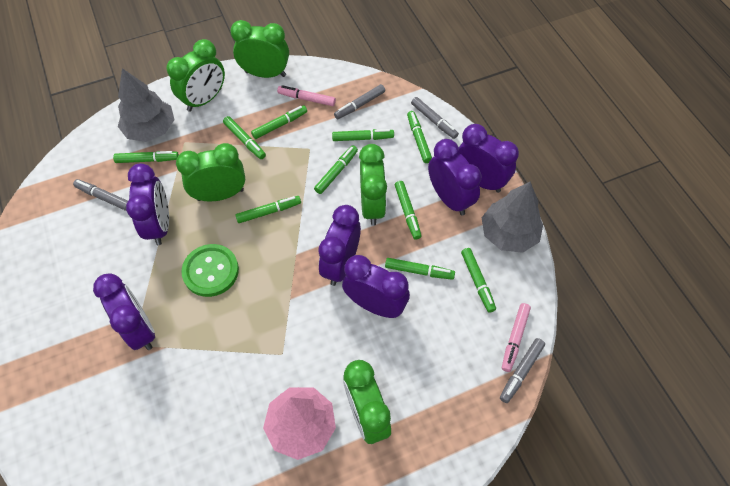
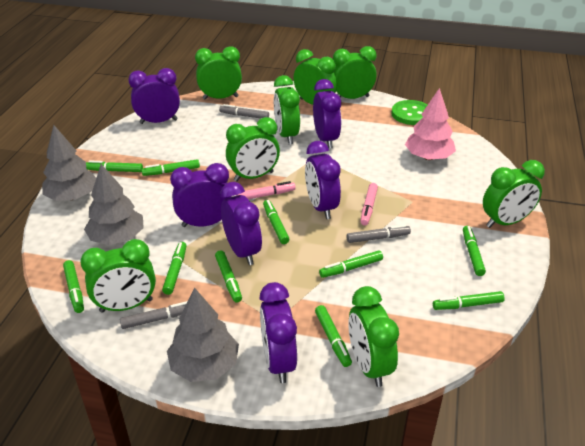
green clock: [166,39,225,112] [176,143,245,201] [230,20,289,78] [343,360,391,444] [359,144,387,226] = 5 -> [80,239,156,313] [195,46,242,100] [226,117,280,182] [274,75,300,144] [293,49,337,105] [333,46,377,99] [348,286,399,387] [483,160,545,228] = 8
grey marker: [73,179,128,211] [334,84,385,119] [411,97,459,139] [500,338,545,403] = 4 -> [120,301,187,329] [219,104,269,118] [347,225,411,243] = 3
grey tree: [118,68,174,142] [482,182,543,253] = 2 -> [42,125,96,201] [84,164,144,245] [167,288,239,382] = 3

